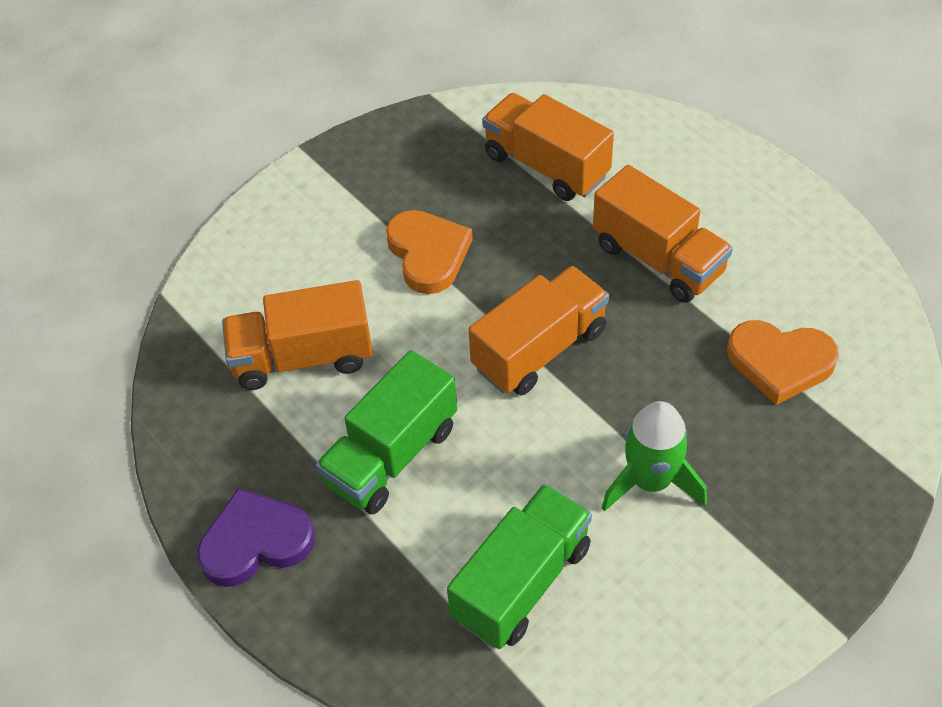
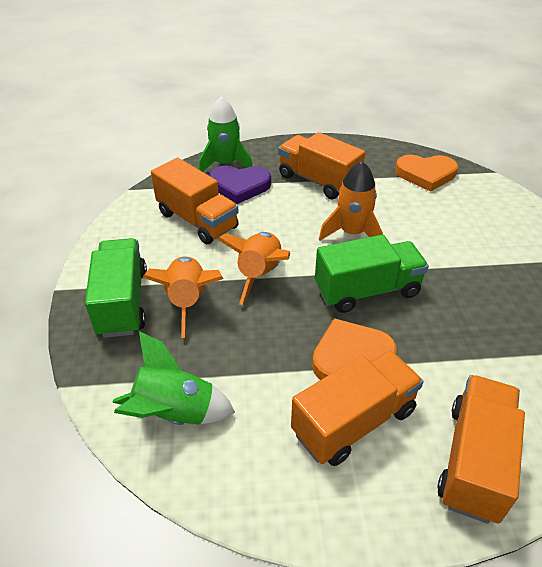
green rocket: [602,401,707,512] = 1 -> [112,331,235,425] [199,96,253,172] = 2
orange rocket: none = 0 -> [142,256,224,338] [217,232,290,305] [319,161,383,241] = 3

